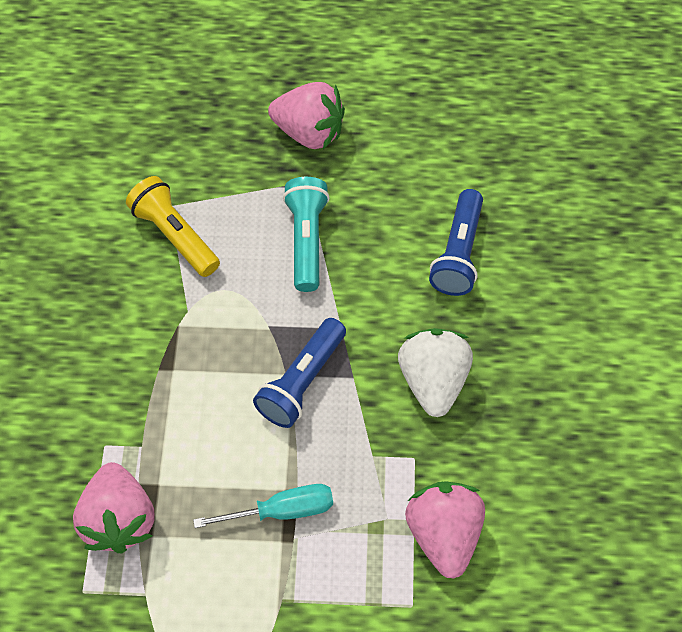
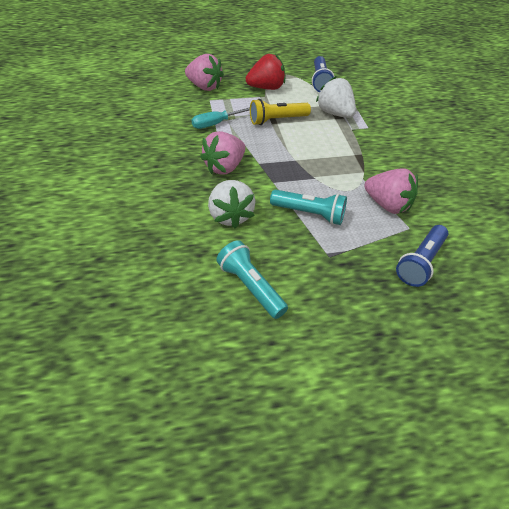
red strawberry: none = 0 -> [246,54,285,90] = 1
turquoise flashlight: [283,177,330,292] = 1 -> [216,240,288,319] [270,189,347,225] = 2
white strawberry: [398,328,473,417] = 1 -> [208,180,256,228] [316,76,356,118] = 2

